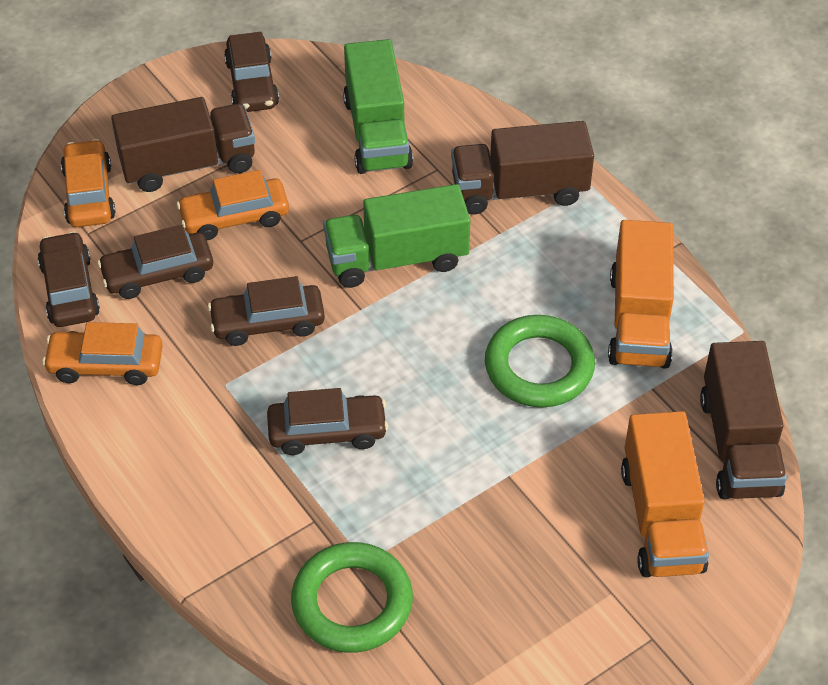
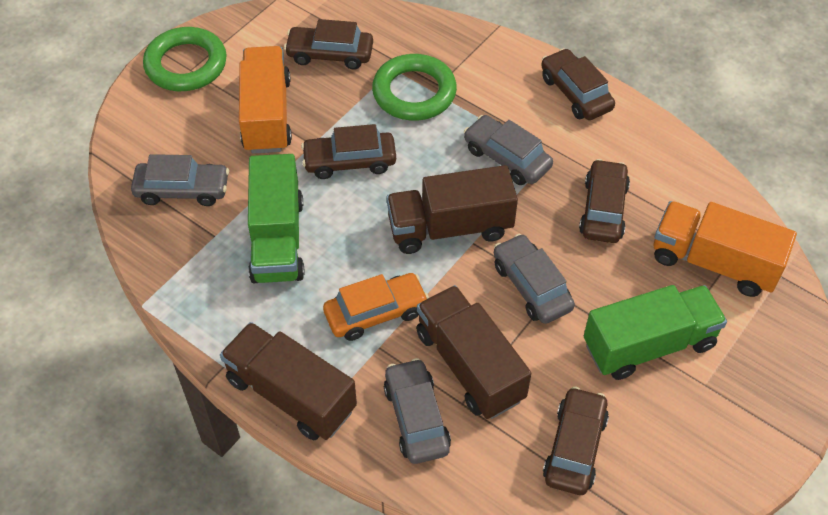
grey car: none = 0 -> [131,154,229,206] [384,358,451,464] [464,115,553,185] [494,234,575,324] = 4
orange car: [42,322,163,385] [61,139,116,227] [177,170,289,240] = 3 -> [323,273,429,341] = 1

